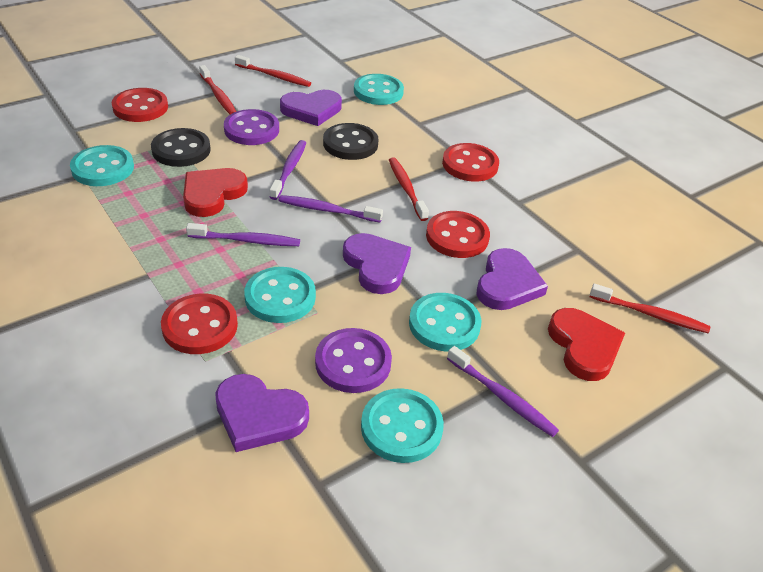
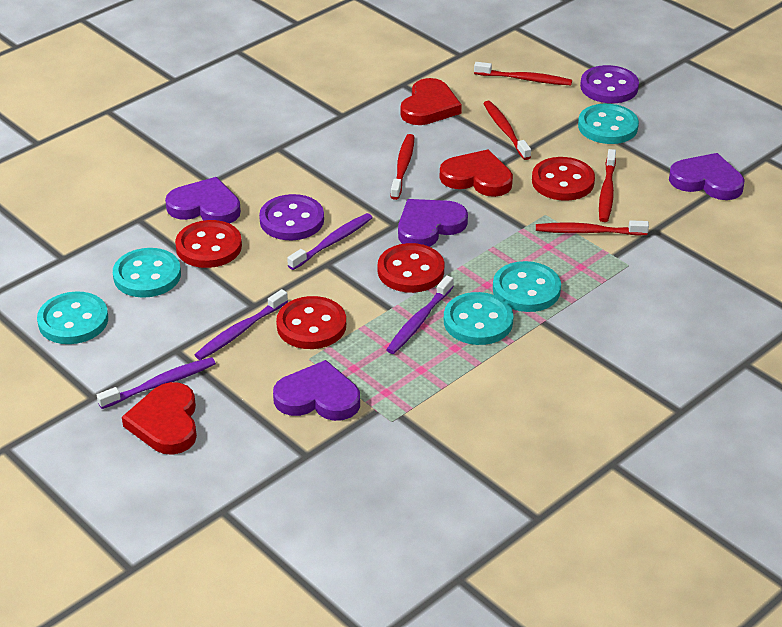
black button: [151,128,211,167] [323,123,378,160] = 2 -> none = 0
red heart: [183,168,248,217] [548,308,625,381] = 2 -> [122,382,197,455] [401,78,462,125] [440,150,513,197] = 3
red toothbrush: [199,65,236,114] [235,55,311,87] [389,157,429,221] [590,284,710,333] = 4 -> [391,134,415,200] [474,62,572,85] [483,101,531,160] [536,220,649,235] [599,149,616,222] = 5

